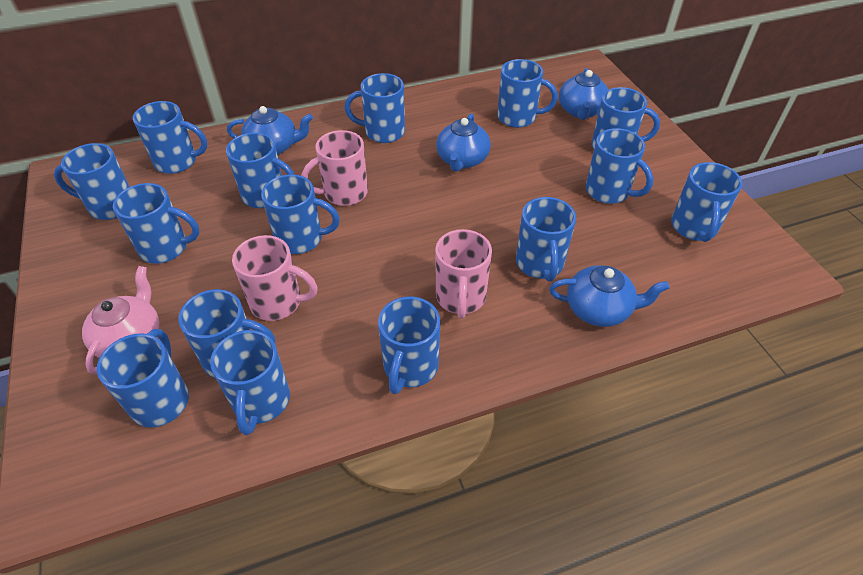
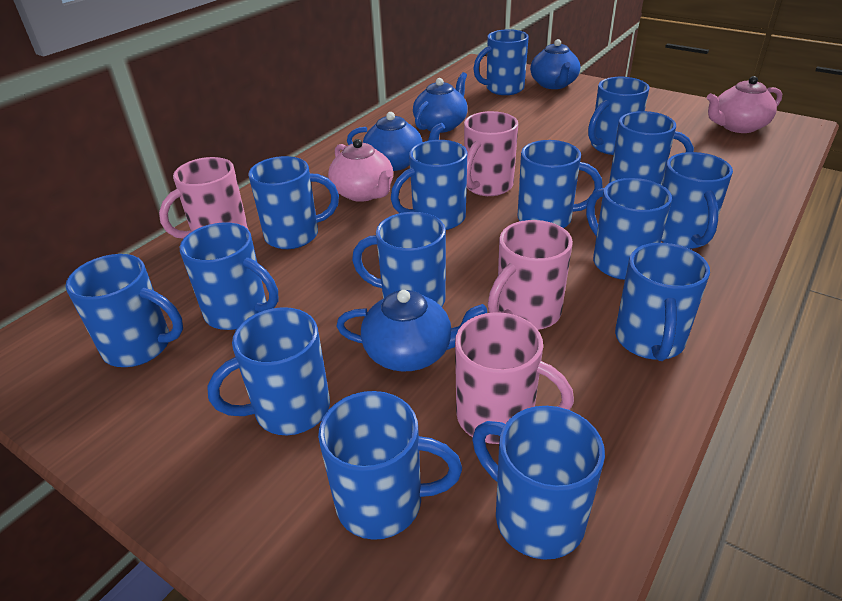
pink mug: [232,235,318,321] [301,130,368,206] [435,229,492,319] = 3 -> [159,157,248,239] [455,312,574,444] [464,111,518,196] [488,220,573,330] = 4
pink teapot: [82,266,159,374] = 1 -> [328,139,393,202] [707,76,782,133] = 2

